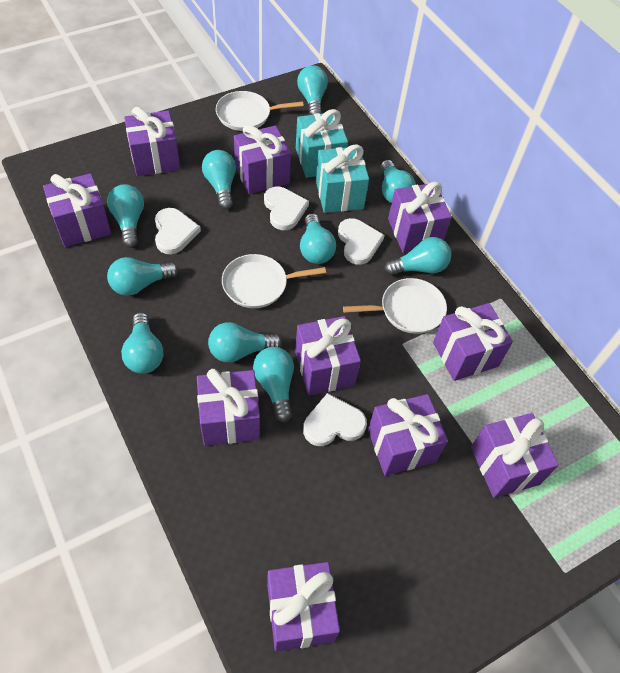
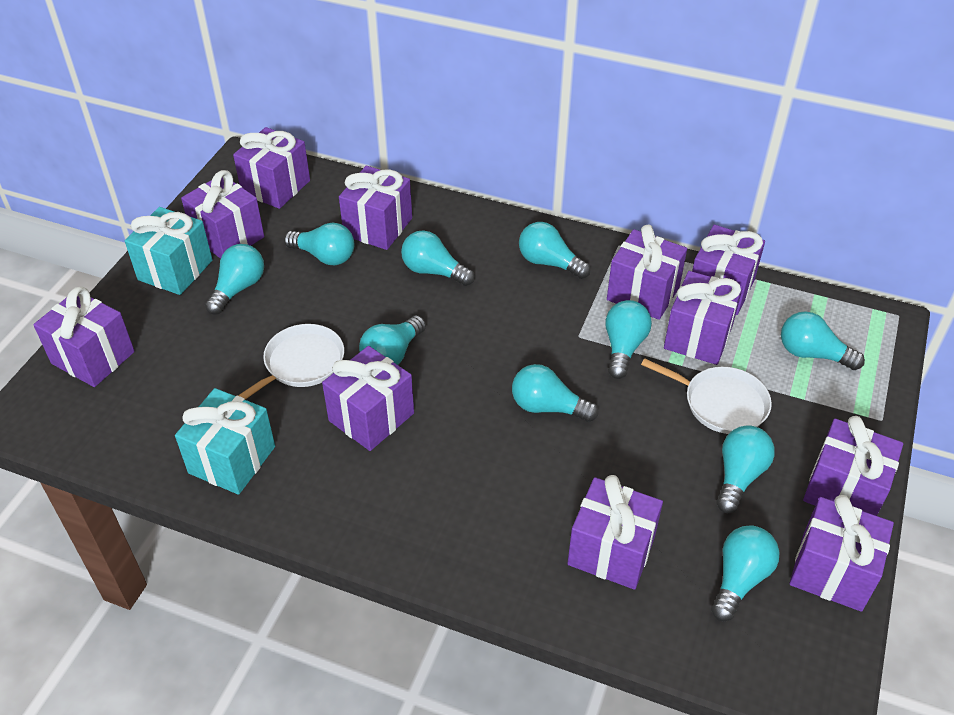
purple gift: [43,173,111,247] [124,107,180,176] [197,369,260,446] [234,125,291,194] [267,562,340,651] [295,316,361,395] [368,394,448,476] [388,182,452,253] [433,303,513,381] [471,413,559,498] = 10 -> [33,286,135,387] [181,170,264,259] [233,127,310,209] [322,346,414,451] [339,166,412,250] [567,475,663,590] [607,224,687,320] [664,271,743,365] [692,225,765,315] [789,495,894,612] [803,416,903,516] = 11
white heart: [155,208,201,254] [264,187,309,230] [303,393,367,446] [338,218,385,265] = 4 -> none = 0
white pan: [216,91,304,131] [222,254,326,308] [343,278,447,334] = 3 -> [238,324,344,400] [641,358,772,434] = 2

